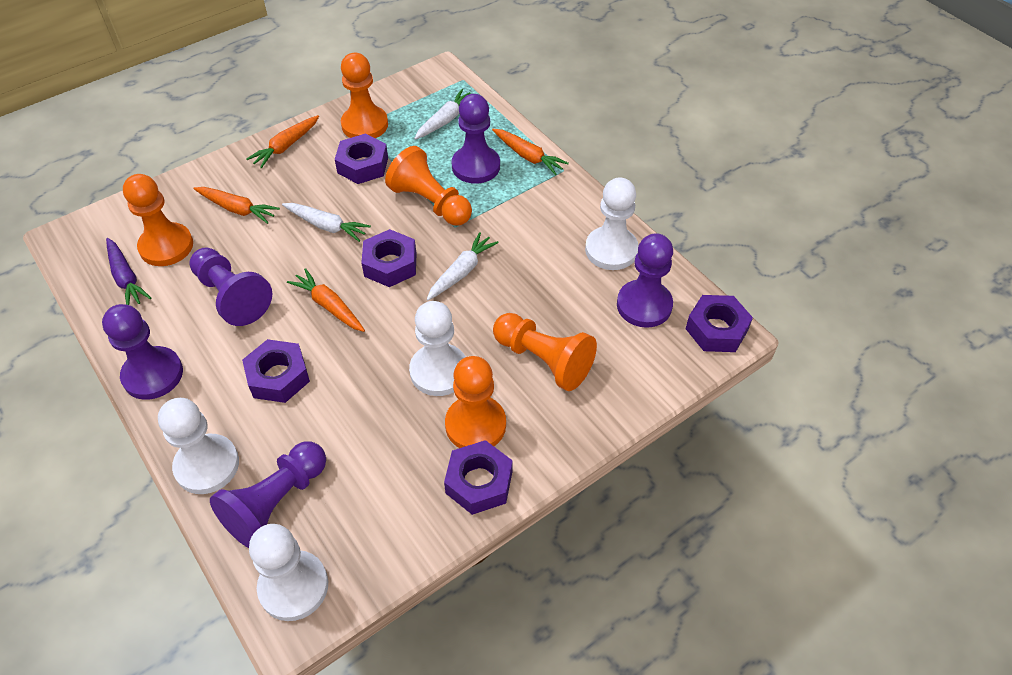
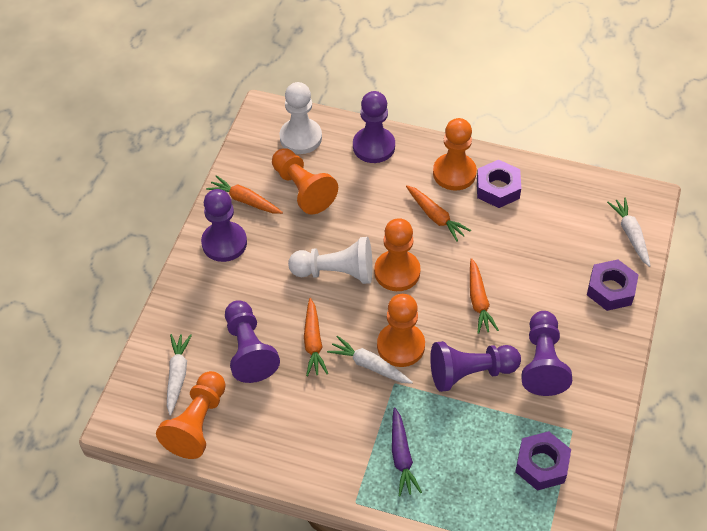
purple nut: [242,339,310,403] [335,133,388,184] [361,229,417,287] [444,440,513,515] [685,295,753,352] = 5 -> [477,160,521,208] [515,431,571,491] [587,260,638,311] = 3
white pawn: [158,398,239,494] [249,524,328,621] [409,301,466,396] [585,177,639,270] = 4 -> [279,82,322,154] [288,237,373,284] = 2

